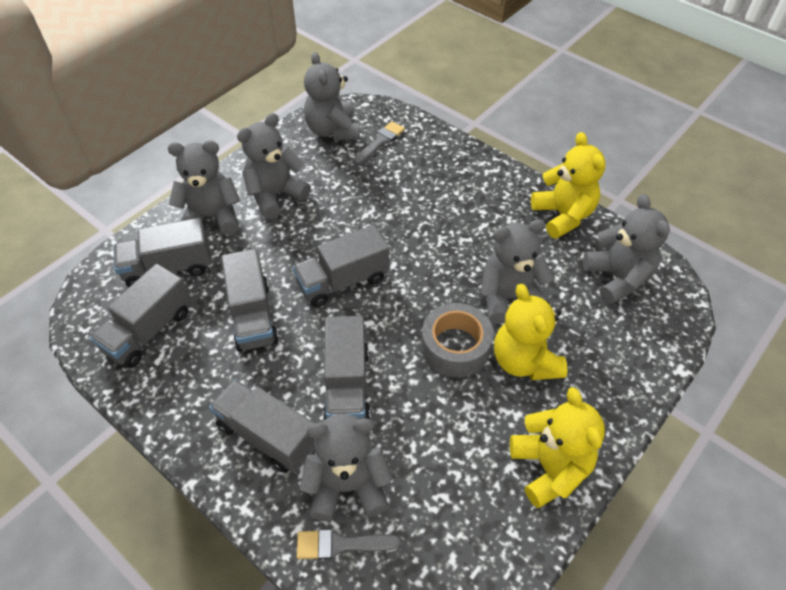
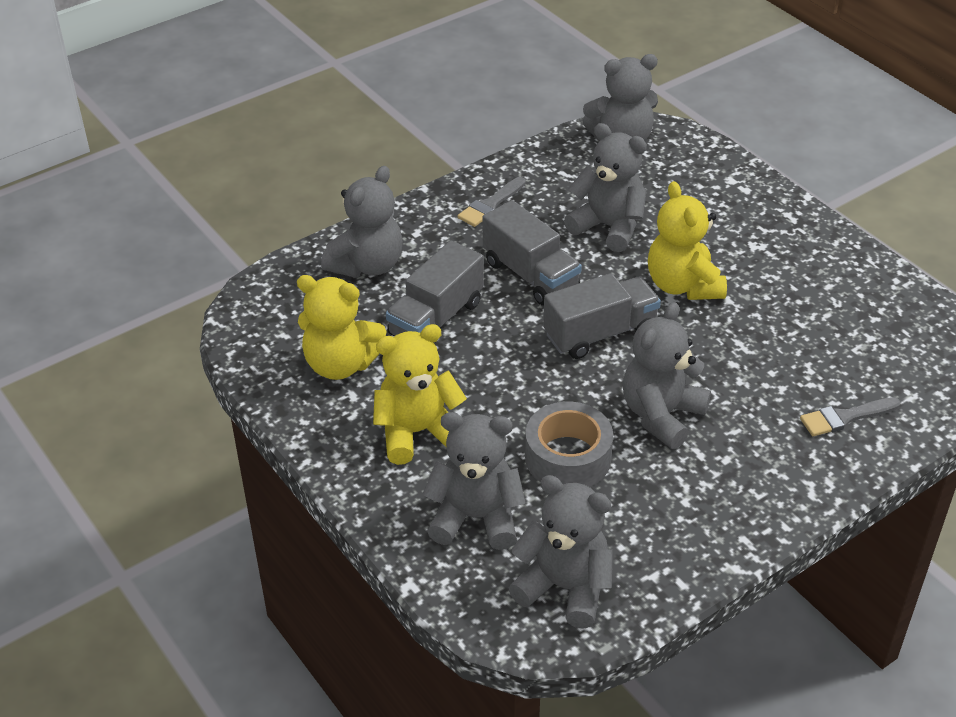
grey truck: [90,264,190,368] [113,218,212,287] [209,379,315,473] [221,249,279,352] [292,225,389,307] [323,316,370,420] = 6 -> [386,241,484,344] [482,200,582,306] [543,273,661,359] = 3

